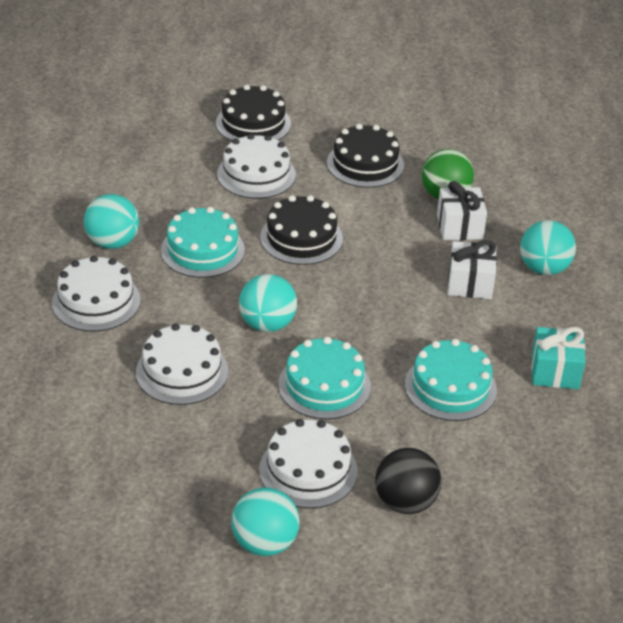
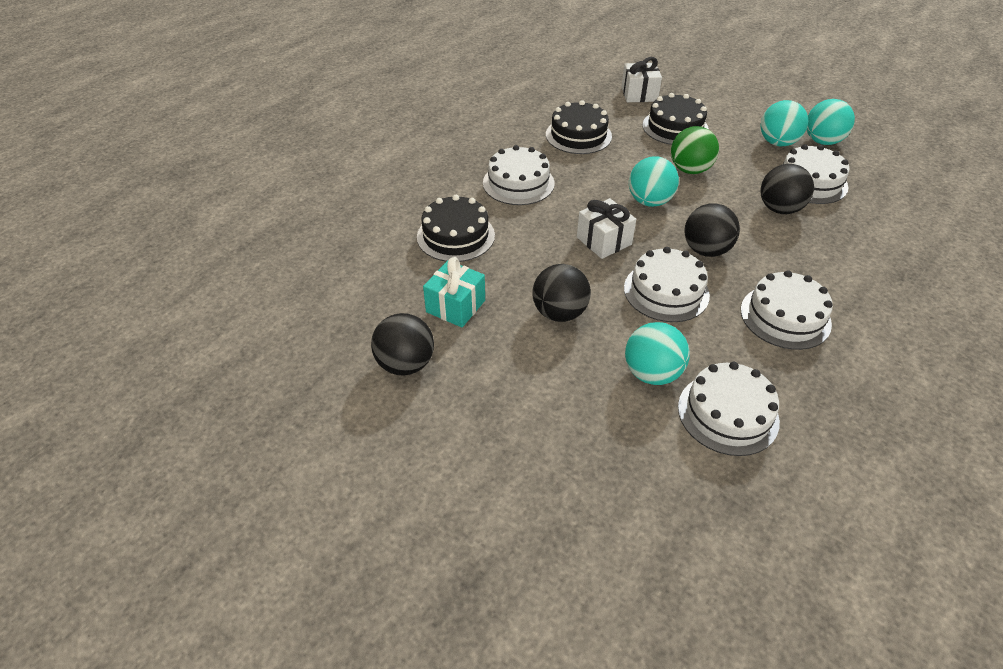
black ball: [375,448,441,514] = 1 -> [371,313,434,376] [532,264,591,322] [684,203,740,257] [761,164,814,214] = 4
turquoise cake: [161,207,245,278] [278,337,371,419] [405,339,497,421] = 3 -> none = 0
white cake: [52,255,141,332] [136,323,228,405] [217,134,296,199] [259,419,358,509] = 4 -> [483,145,555,205] [624,247,710,322] [678,362,780,456] [741,270,833,350] [782,144,850,204] = 5

